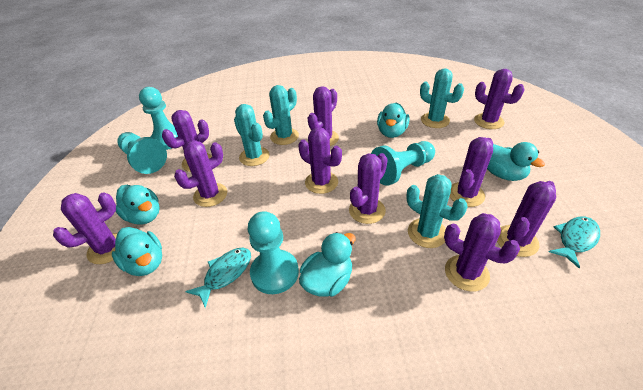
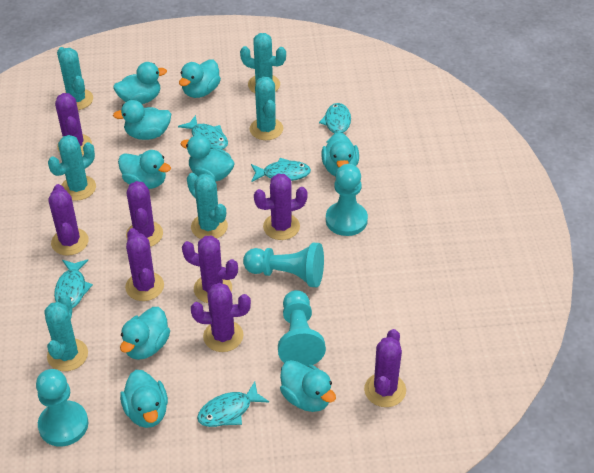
purple cactus: [53,192,117,264] [162,110,212,172] [174,140,227,207] [298,127,342,194] [308,86,339,146] [349,153,388,224] [444,213,520,292] [449,137,493,207] [474,69,525,129] [497,181,556,257] = 10 -> [49,184,89,256] [55,93,92,155] [125,228,164,301] [126,181,163,247] [182,235,238,303] [191,283,251,352] [254,174,308,240] [364,329,406,407] = 8
turquoise cactus: [234,104,270,166] [263,85,299,145] [406,174,468,248] [420,68,464,128] = 4 -> [44,294,88,371] [48,135,96,201] [57,47,93,110] [187,173,228,239] [240,33,286,93] [250,77,283,140] = 6
turquoise duck: [112,227,162,276] [115,185,160,225] [299,232,356,297] [377,103,409,138] [487,142,545,181] = 5 -> [113,62,167,104] [113,100,171,140] [118,150,171,189] [120,307,170,360] [120,370,168,428] [179,59,221,98] [181,135,235,182] [280,360,336,412] [321,132,359,176] = 9
turquoise fish: [185,248,251,308] [549,217,600,268] = 2 -> [54,259,93,308] [178,115,228,149] [197,381,269,427] [251,158,311,182] [319,103,351,143] = 5

